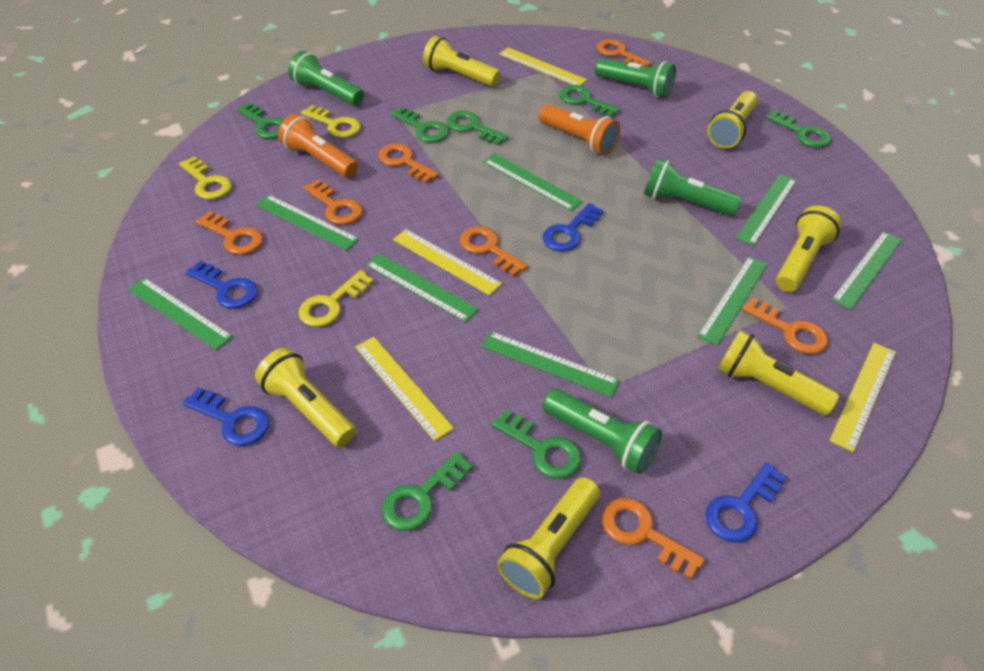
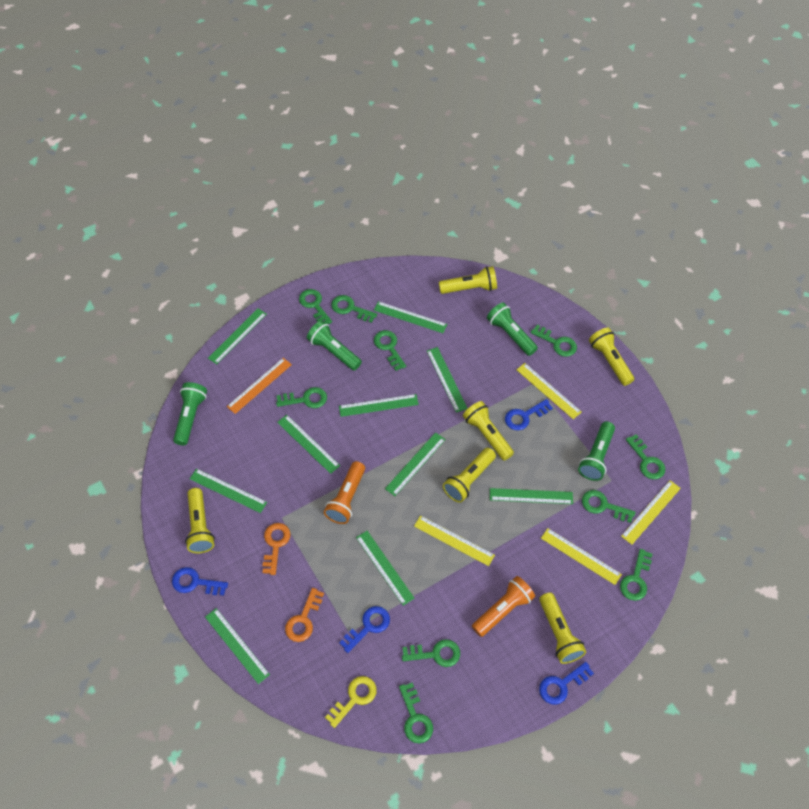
green key: [236,102,284,139] [382,451,473,531] [391,107,449,142] [447,111,509,146] [492,409,581,479] [559,85,620,118] [766,110,831,148] = 7 -> [276,387,327,408] [299,289,332,324] [331,295,377,323] [374,330,406,371] [399,682,433,744] [402,639,460,667] [531,325,577,357] [582,490,635,523] [620,549,652,601] [626,434,665,479] = 10
green ruler: [128,278,233,350] [256,195,359,250] [366,254,478,322] [481,331,620,397] [483,153,583,211] [697,256,768,346] [735,174,797,246] [831,231,902,310] = 8 -> [190,469,267,513] [205,608,270,684] [208,308,267,364] [277,415,340,474] [339,394,419,417] [356,531,415,606] [374,301,447,333] [385,432,446,496] [427,347,468,413] [490,488,573,504] = 10
orange key: [196,211,263,255] [303,180,362,225] [378,144,439,183] [460,226,528,276] [596,39,652,67] [602,498,705,579] [742,297,828,354] = 7 -> [262,523,291,575] [285,588,324,642] = 2
orange ruler: none = 0 -> [227,358,292,414] = 1
yellow key: [179,156,232,200] [298,270,374,327] [301,105,361,138] = 3 -> [325,676,377,728] = 1

